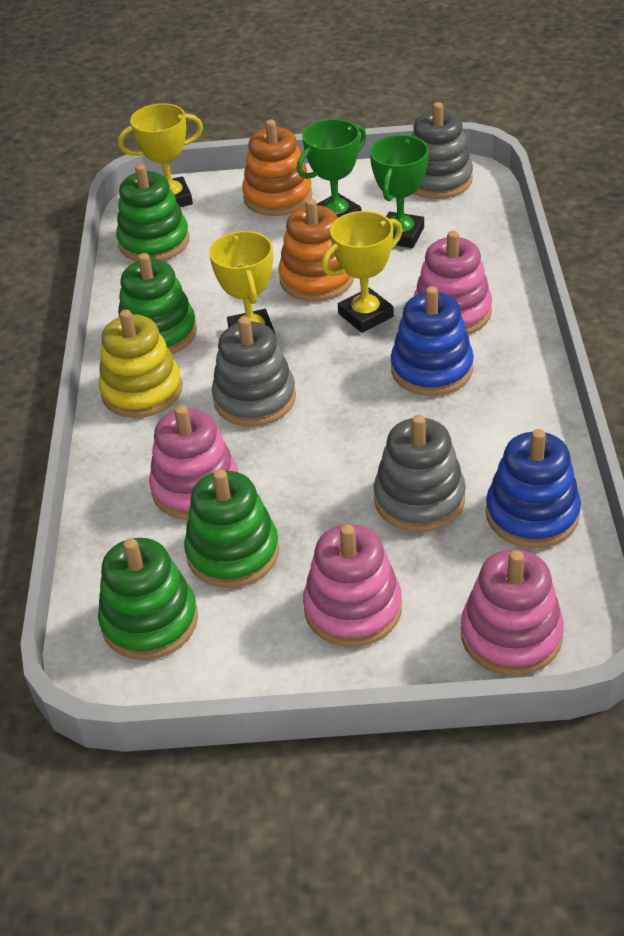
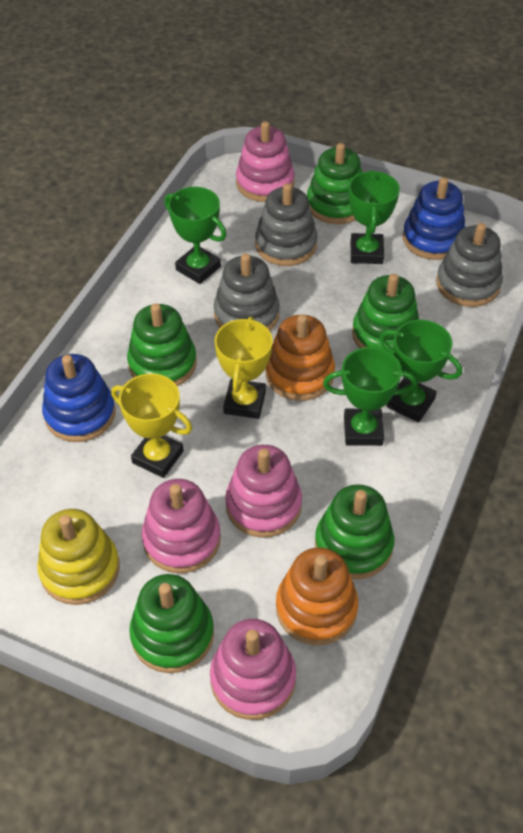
green stacking toy: [98,538,198,660] [116,164,189,261] [118,253,197,354] [184,469,279,588] = 4 -> [127,303,197,386] [129,574,214,673] [307,143,362,224] [315,484,394,580] [352,274,419,351] = 5
green trophy: [297,119,367,218] [370,135,429,248] = 2 -> [164,187,227,284] [323,347,416,446] [348,170,400,264] [380,320,462,422] = 4
yellow trophy: [118,103,203,207] [209,231,275,334] [322,211,402,333] = 3 -> [111,374,192,478] [214,317,273,419] = 2

